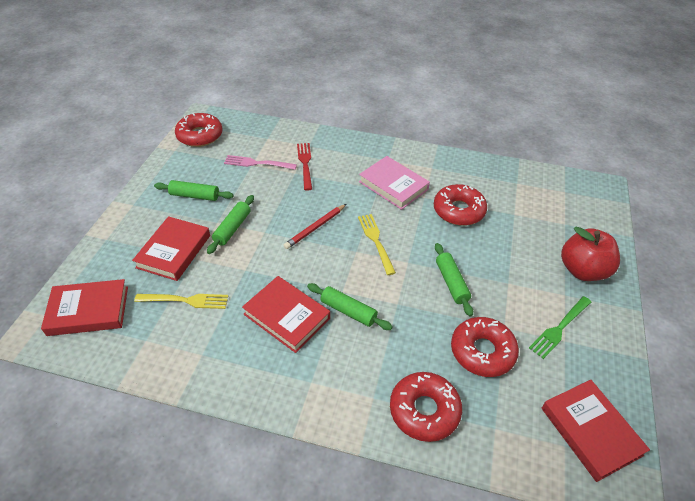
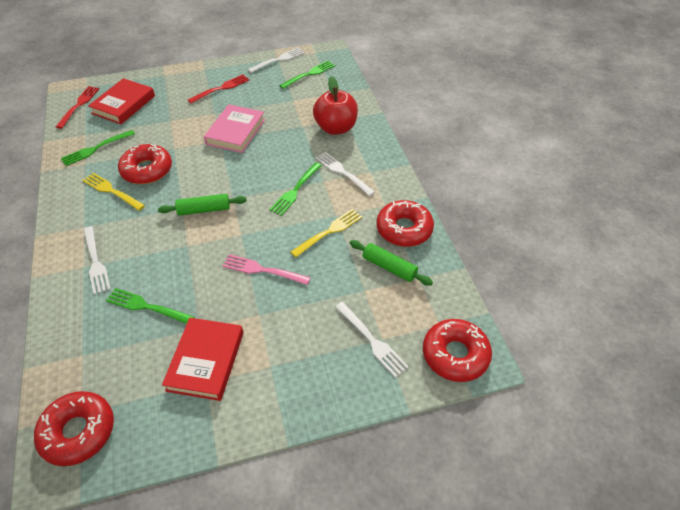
green fork: [529,296,591,359] = 1 -> [61,130,135,166] [106,288,195,324] [269,162,322,216] [279,61,335,89] = 4
green rolling pin: [154,180,233,201] [207,195,254,254] [307,283,393,330] [435,243,473,317] = 4 -> [158,194,247,216] [350,240,433,286] = 2
red book: [41,279,128,336] [132,216,210,281] [242,276,330,353] [542,380,650,482] = 4 -> [88,78,155,124] [162,318,243,401] = 2
red fork: [297,143,312,190] = 1 -> [56,86,100,129] [188,75,249,104] = 2
red pencil: [284,204,346,249] = 1 -> none = 0
white fork: none = 0 -> [83,226,111,294] [248,47,305,73] [315,152,375,196] [335,302,409,377] = 4

